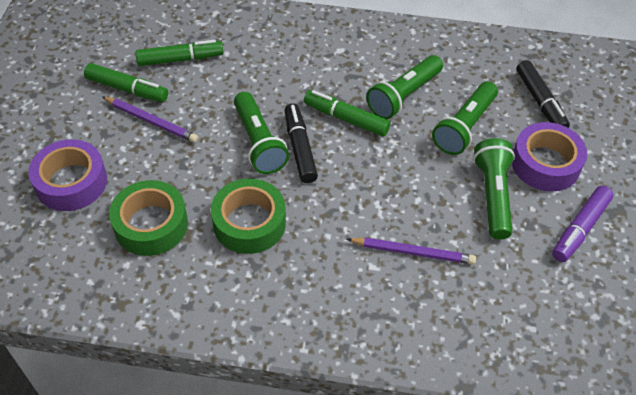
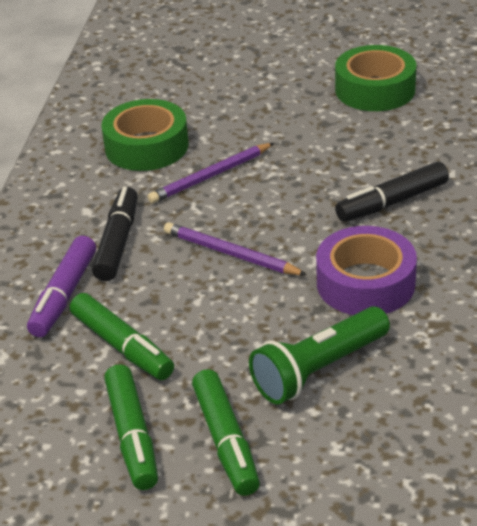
green flashlight: [234,92,289,174] [366,55,443,119] [432,81,498,155] [473,138,515,239] = 4 -> [249,306,390,404] = 1
purple tape: [29,139,107,211] [512,122,587,191] = 2 -> [316,226,417,315] = 1

